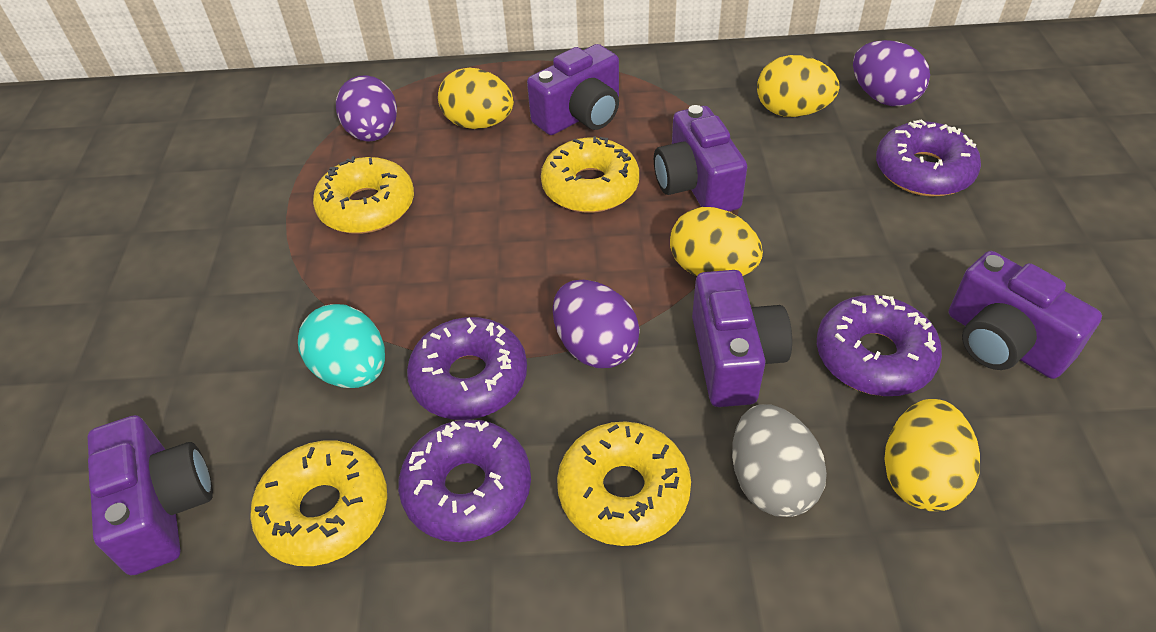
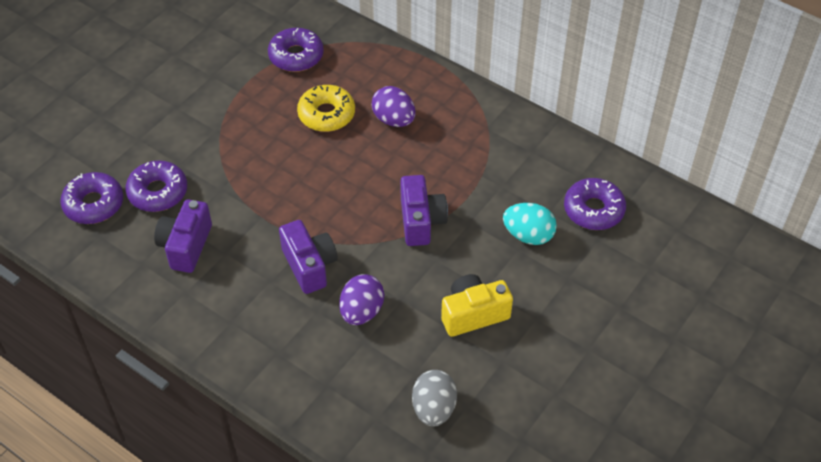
purple camera: [87,415,213,576] [527,44,619,135] [654,105,747,211] [692,270,792,407] [949,251,1102,379] = 5 -> [154,199,212,273] [279,220,337,294] [400,175,448,246] = 3
purple egg: [336,75,397,142] [553,280,640,368] [853,40,930,106] = 3 -> [339,275,384,325] [372,86,415,127] = 2
yellow camera: none = 0 -> [441,274,513,337] = 1
yellow donut: [250,440,387,566] [313,156,414,234] [541,136,639,213] [557,421,691,546] = 4 -> [297,85,355,132] = 1
yellow egg: [438,68,514,129] [670,207,763,276] [757,55,840,117] [884,399,980,511] = 4 -> none = 0

